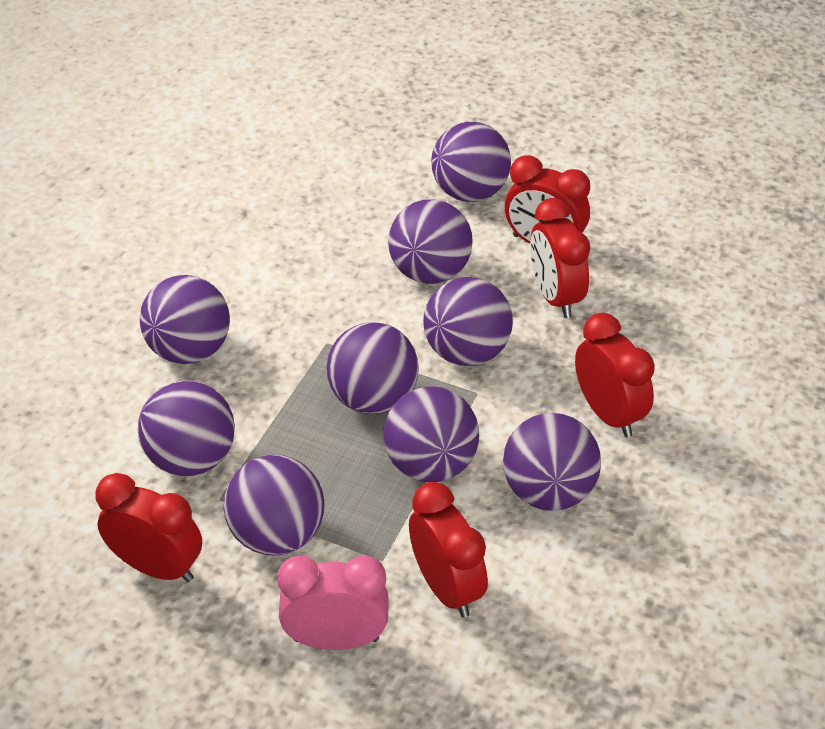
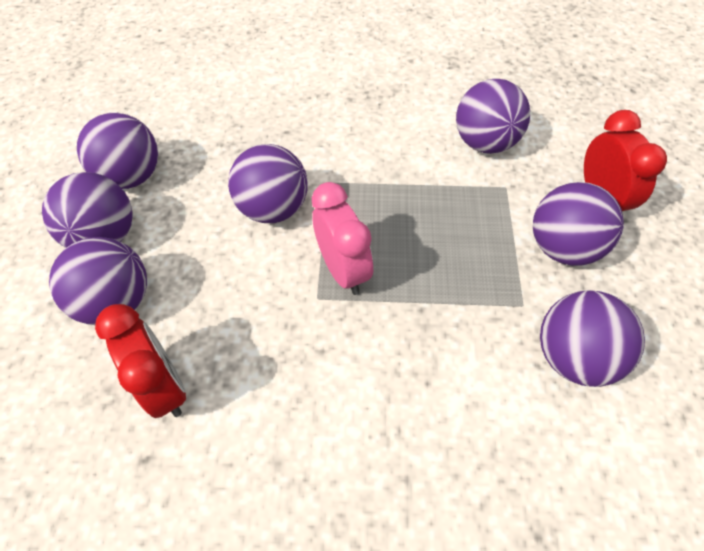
purple ball: [138,381,235,476] [140,275,230,364] [224,455,325,556] [327,322,419,414] [383,386,479,482] [388,199,473,284] [423,277,513,366] [431,122,511,202] [503,413,601,511] = 9 -> [42,172,133,248] [49,237,147,325] [77,113,158,189] [228,144,308,223] [456,79,530,154] [533,182,624,266] [540,290,645,387] = 7
red clock: [95,473,202,582] [409,482,488,618] [505,155,590,244] [530,198,590,318] [575,313,655,437] = 5 -> [95,304,186,418] [584,110,667,211] = 2

